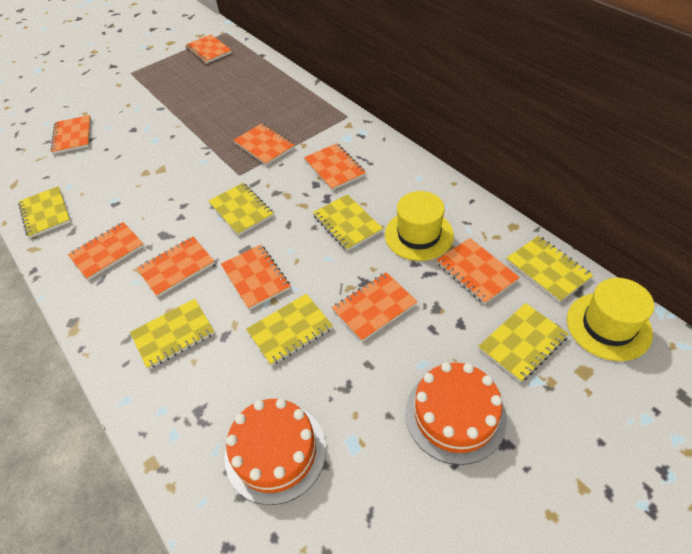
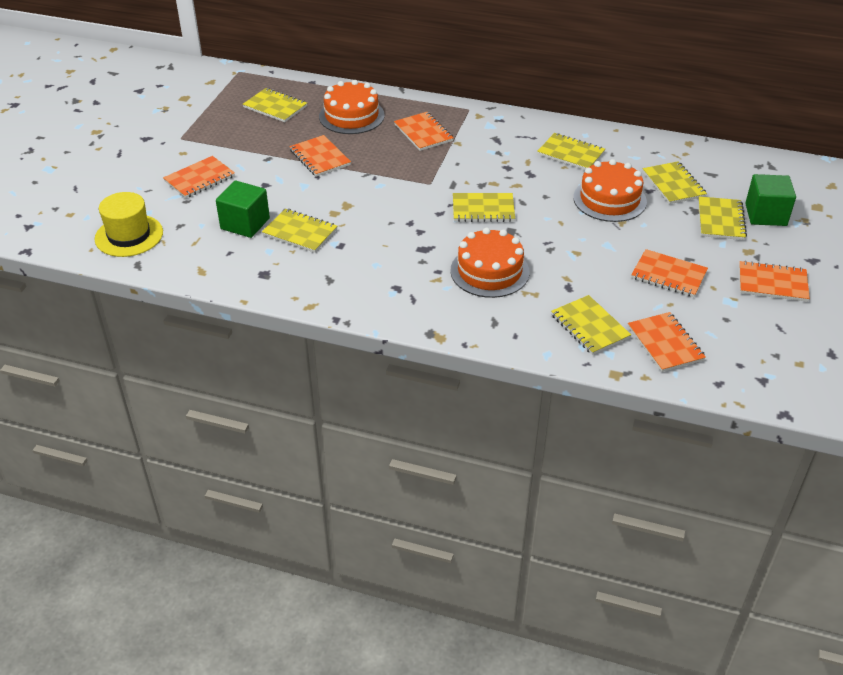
green cube: none = 0 -> [216,181,270,238] [745,174,796,226] = 2
orange cake: [225,398,326,505] [405,362,507,465] = 2 -> [319,80,385,134] [450,228,529,298] [573,159,647,222] = 3
orange notebook: [51,115,91,154] [68,222,144,280] [137,236,215,297] [185,34,232,64] [221,245,291,310] [233,123,295,166] [304,143,366,191] [332,272,418,342] [436,238,520,304] = 9 -> [163,156,235,198] [289,135,351,177] [394,112,454,151] [628,312,706,372] [631,249,708,297] [739,261,810,302] = 6
yellow hat: [385,191,454,261] [567,278,654,361] = 2 -> [95,192,163,257] = 1

